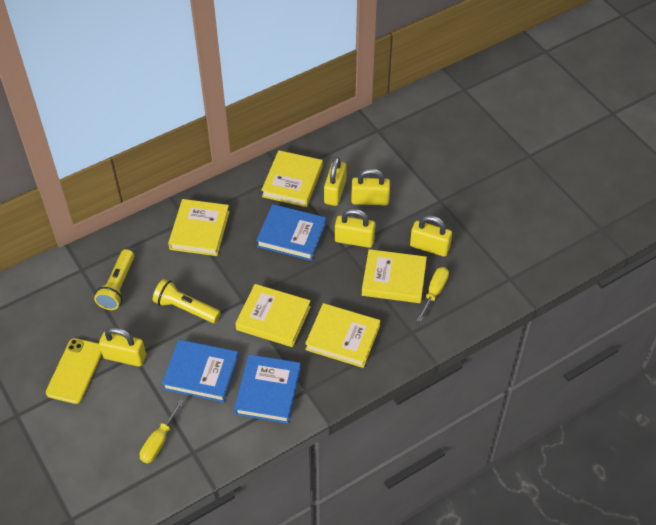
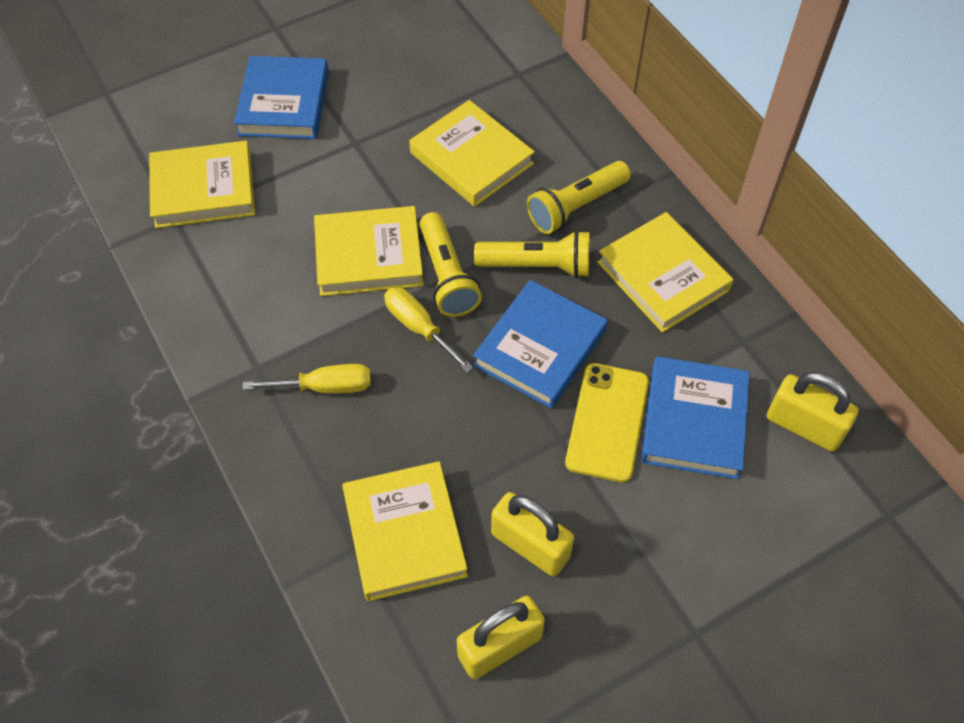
yellow flashlight: [94,249,134,310] [153,279,221,323] = 2 -> [420,212,482,317] [474,230,590,278] [527,161,631,234] = 3
yellow padlock: [99,327,146,367] [324,157,347,206] [335,209,375,248] [351,168,390,206] [410,215,452,257] = 5 -> [457,596,545,679] [491,492,574,576] [767,372,859,452] = 3

